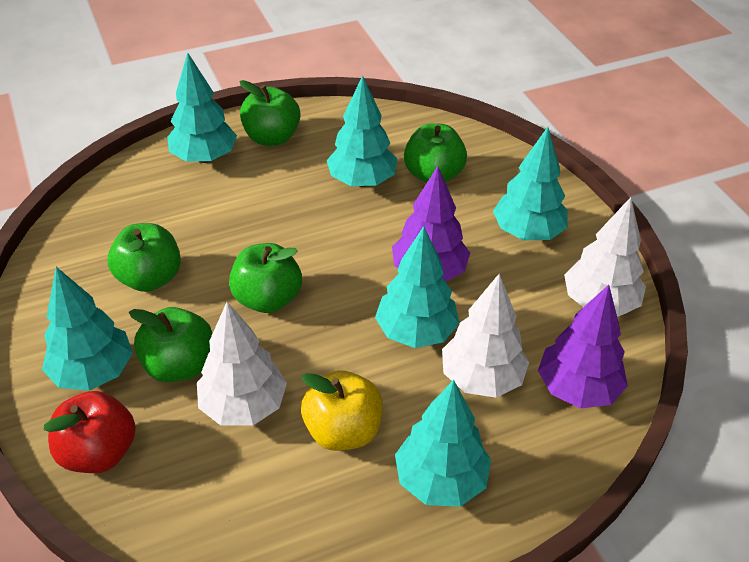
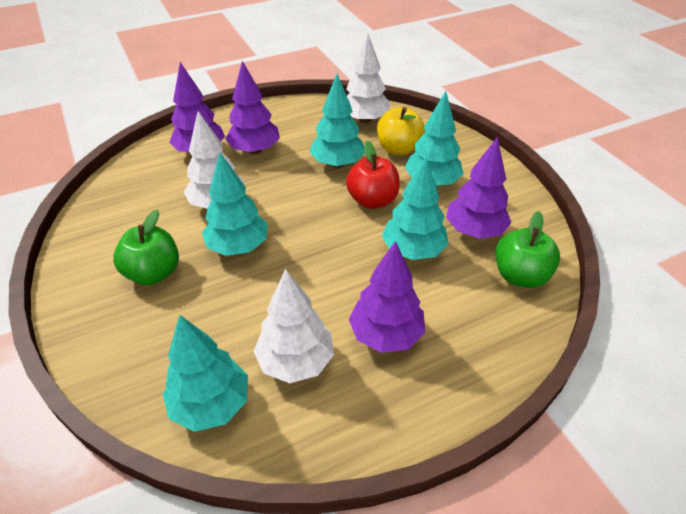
green apple: [108,223,181,292] [129,307,213,382] [229,243,302,313] [239,80,300,146] [404,123,467,183] = 5 -> [113,210,179,285] [495,211,560,288] = 2
purple tree: [392,166,470,282] [538,285,628,408] = 2 -> [169,62,225,152] [225,61,280,154] [349,241,425,353] [446,137,511,239] = 4
turquoise tree: [42,267,133,391] [167,53,237,163] [327,75,397,187] [375,226,459,348] [395,380,491,507] [493,127,568,240] = 6 -> [163,315,248,432] [202,153,268,256] [309,74,365,168] [382,157,449,260] [405,91,463,186] = 5

